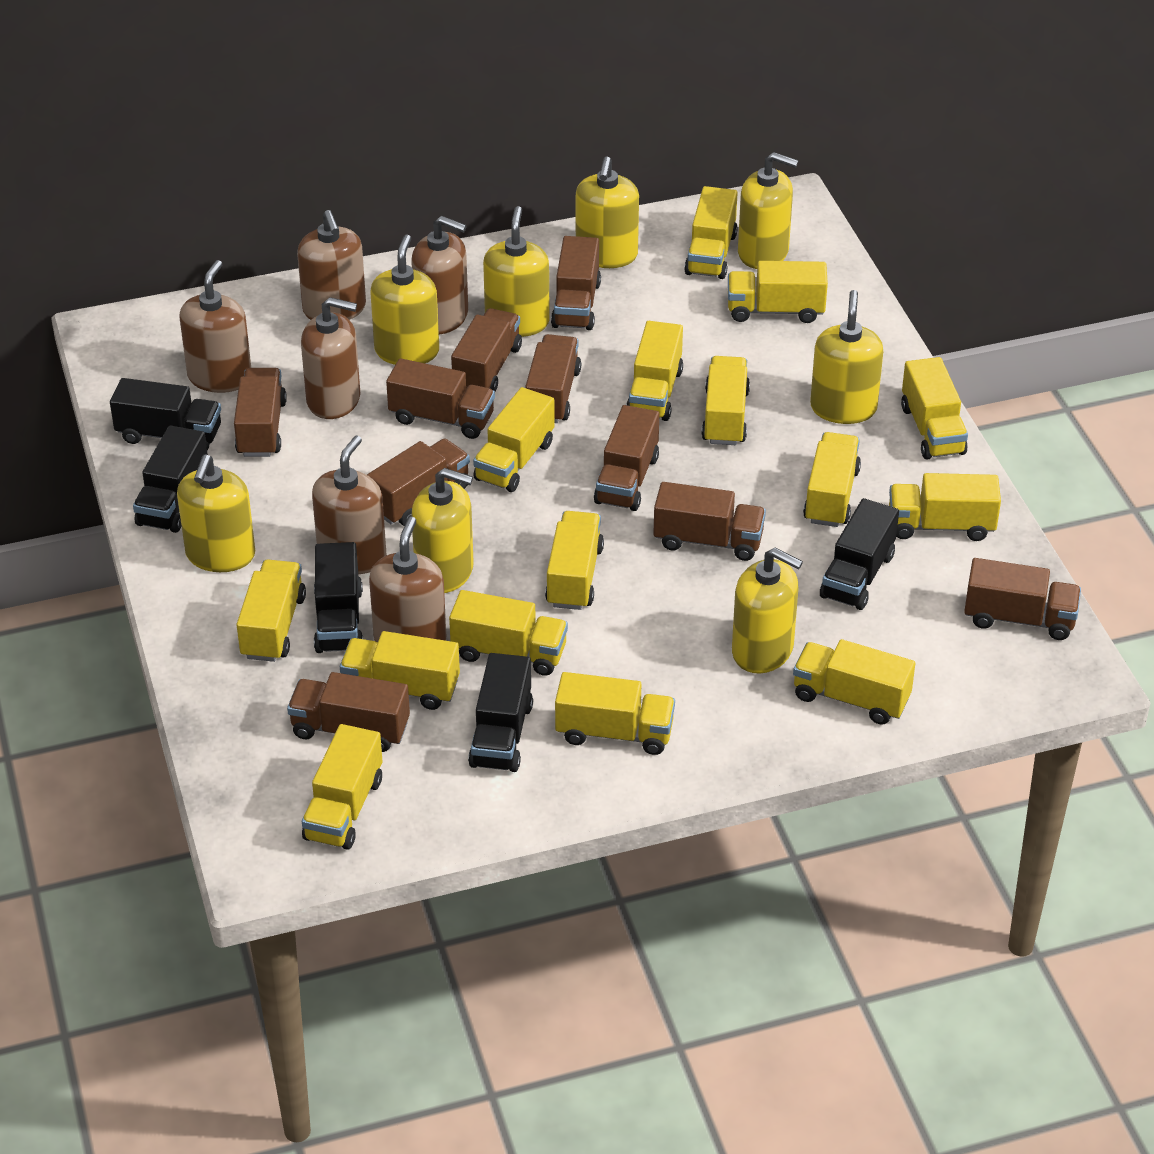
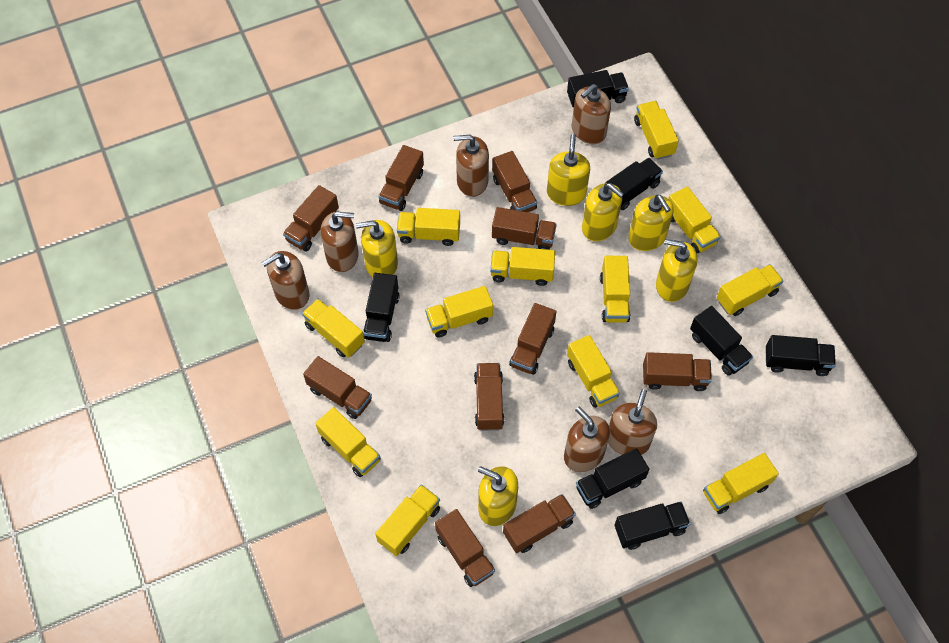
black truck: [110,378,221,450] [133,426,208,533] [314,542,363,653] [468,653,533,772] [820,498,899,610] = 5 -> [363,273,400,342] [567,70,629,107] [576,448,649,509] [605,158,663,210] [614,501,690,550] [690,306,753,376] [766,335,836,376] = 7
yellow soap dispenser: [177,454,255,572] [370,234,439,365] [411,468,474,593] [483,206,550,337] [576,156,639,268] [732,548,803,673] [738,152,798,269] [810,290,883,424] = 8 -> [356,220,398,277] [478,466,518,526] [547,134,590,206] [582,183,624,241] [628,195,674,251] [656,239,697,302] = 6
yellow truck: [236,560,306,662] [302,724,382,850] [340,631,460,710] [449,590,568,676] [473,387,555,492] [545,511,604,610] [555,672,675,755] [626,321,683,421] [684,186,738,279] [701,356,750,445] [728,261,828,323] [793,639,915,725] [803,432,861,527] [889,473,1001,541] [901,357,968,460] = 15 -> [302,299,365,358] [315,407,381,477] [375,484,440,556] [397,208,460,246] [425,286,493,338] [490,247,555,286] [567,335,620,408] [600,256,630,323] [634,101,679,160] [668,186,721,253] [703,453,779,514] [717,264,783,316] = 12

